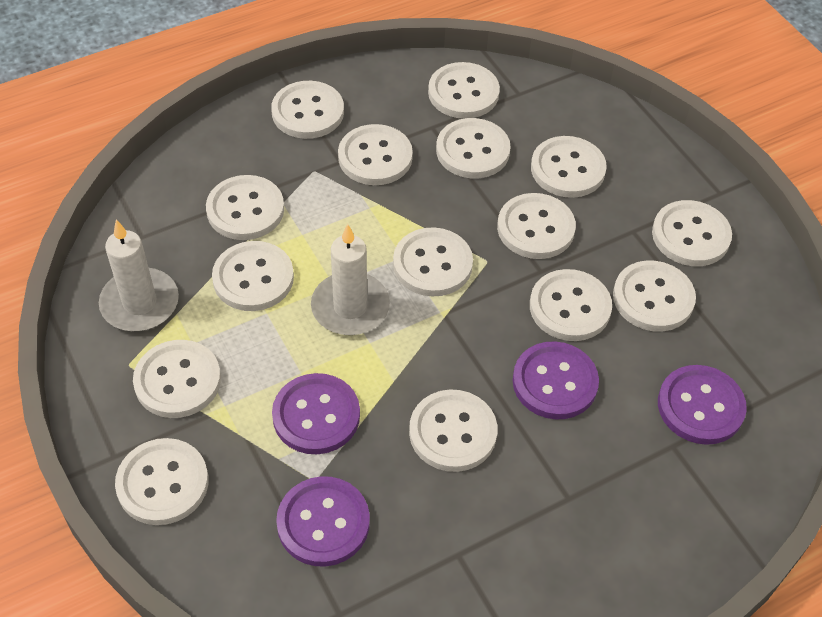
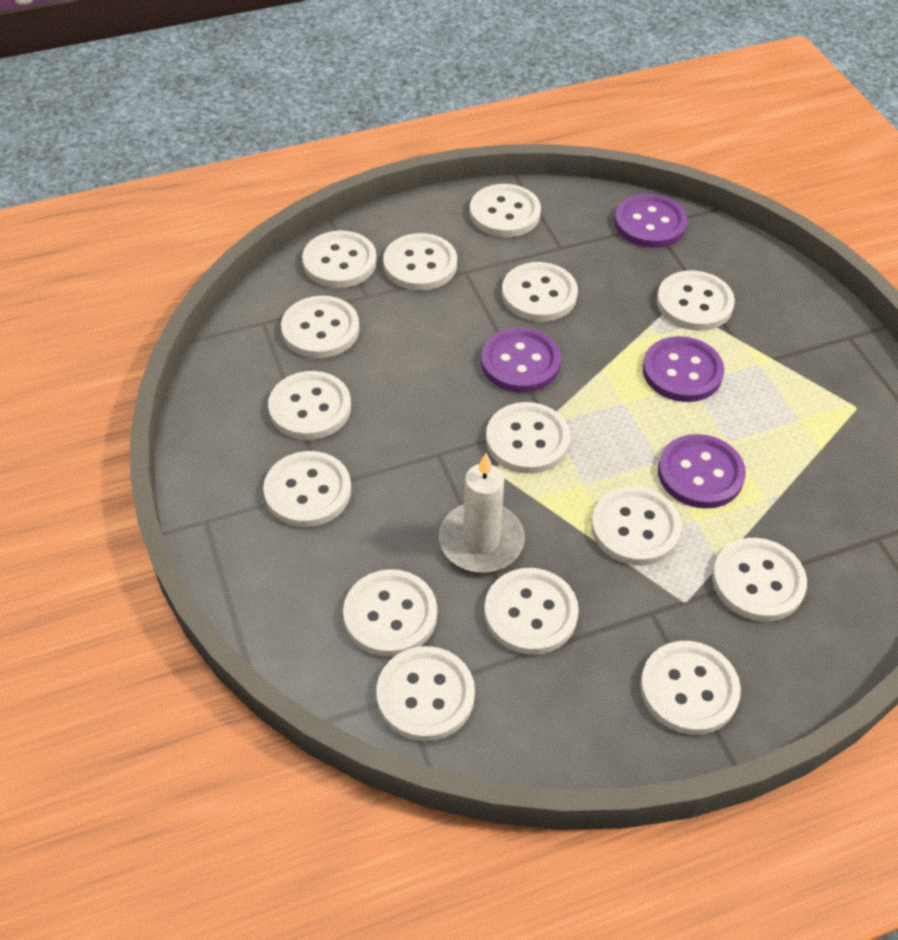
white candle: [99,219,179,331] [311,224,390,335] = 2 -> [439,453,525,573] = 1

